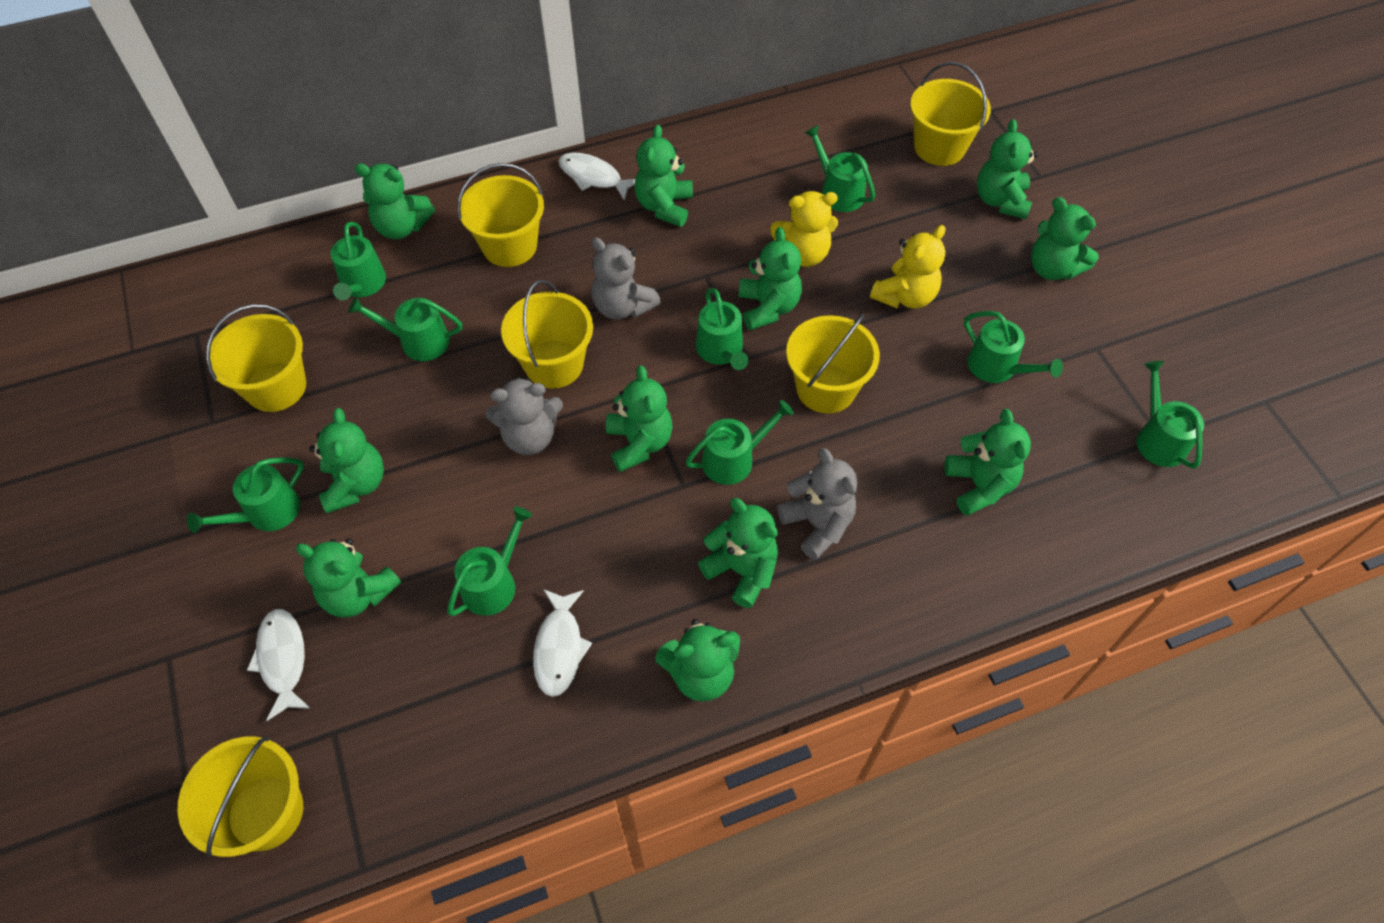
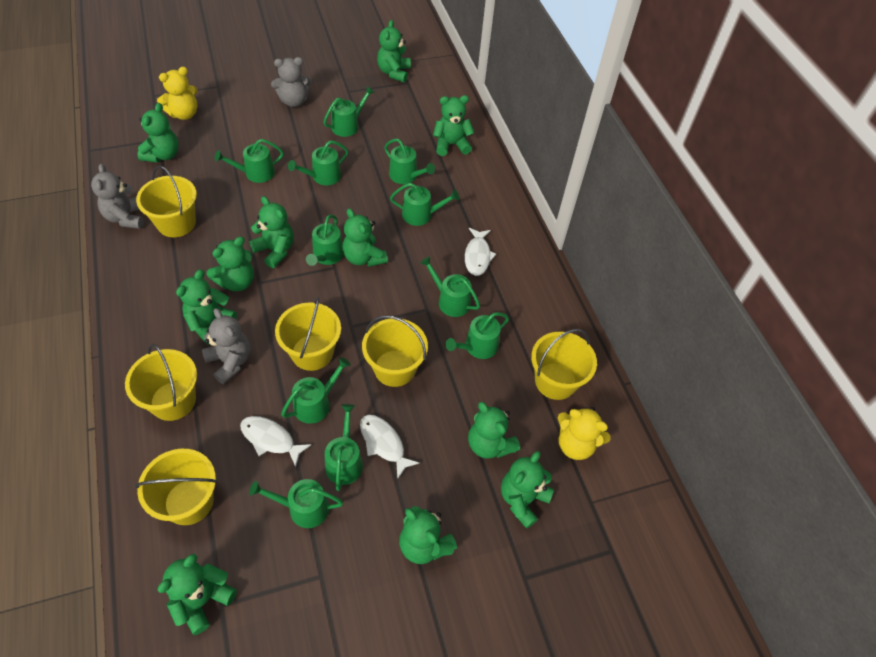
green watering can: [187,458,304,533] [331,222,386,301] [348,297,462,361] [447,507,532,616] [686,400,794,485] [696,288,749,370] [804,125,875,212] [964,311,1063,383] [1137,361,1204,469] = 9 -> [215,139,284,183] [249,479,343,528] [281,357,351,424] [288,141,348,185] [306,215,344,266] [323,86,374,137] [325,404,363,491] [384,139,435,184] [390,183,459,226] [420,256,480,317] [445,312,509,359] = 11

